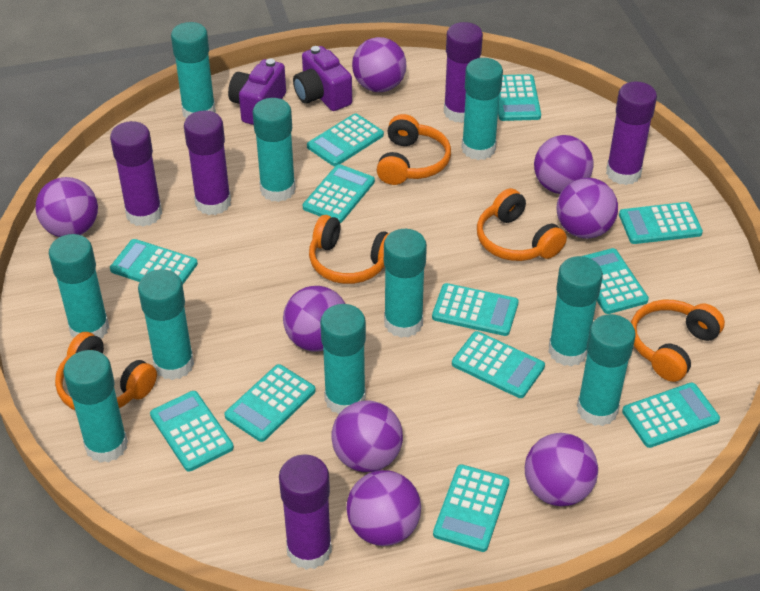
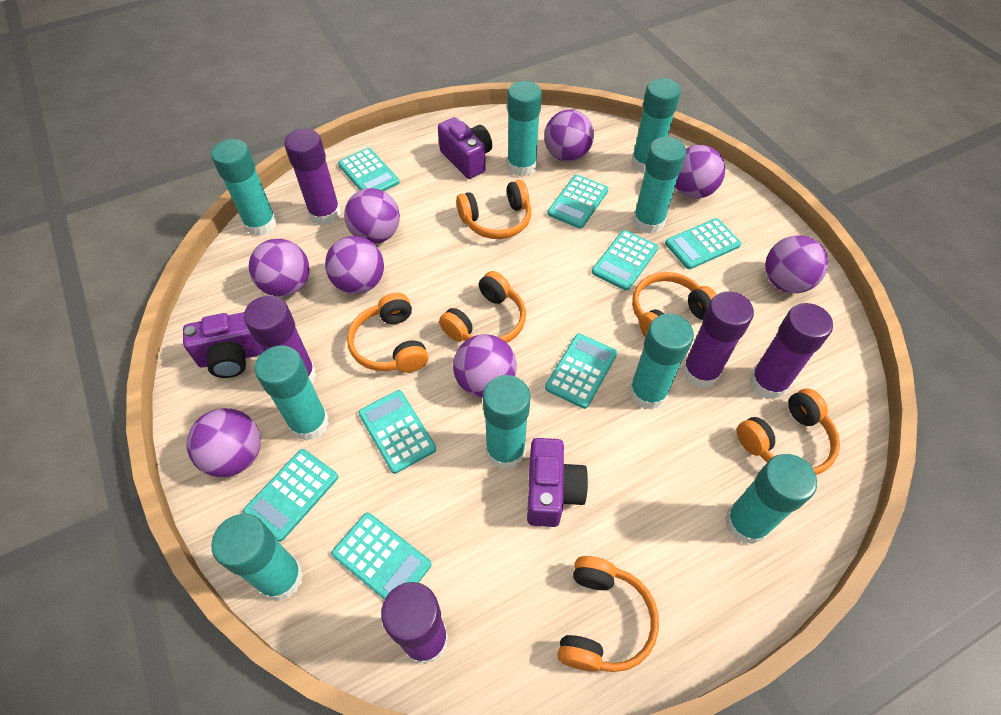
orange headphones: [55,332,157,410] [309,215,390,284] [377,114,451,185] [477,188,567,261] [631,300,725,382] = 5 -> [347,293,428,373] [439,271,526,343] [456,180,531,239] [558,556,659,672] [632,272,717,337] [737,389,840,475] = 6
purple camera: [228,59,286,125] [293,46,352,111] = 2 -> [183,312,263,378] [438,117,492,179] [527,438,588,527] = 3
turquoise calculator: [110,239,198,285] [150,391,234,472] [224,364,316,442] [303,164,375,223] [307,113,384,166] [432,283,519,336] [433,464,510,552] [452,331,545,398] [498,74,541,121] [582,248,649,314] [619,202,703,244] [622,382,720,448] = 12 -> [243,449,338,542] [332,513,431,600] [338,148,400,191] [358,390,436,474] [545,334,617,409] [547,175,609,229] [592,230,658,291] [665,218,741,269] = 8
turquoise glue stick: [49,234,109,339] [63,350,128,463] [138,269,194,380] [171,22,216,118] [253,98,296,202] [320,304,366,414] [384,229,427,338] [461,58,503,160] [548,256,603,367] [577,314,636,426] = 10 -> [211,139,277,236] [211,514,304,601] [255,345,329,441] [483,375,531,469] [507,81,542,177] [629,314,694,410] [631,78,681,173] [633,137,686,234] [725,454,817,545] = 9

